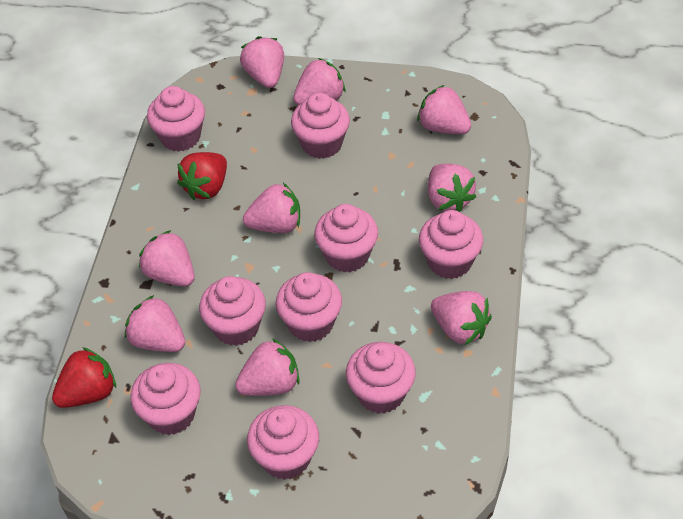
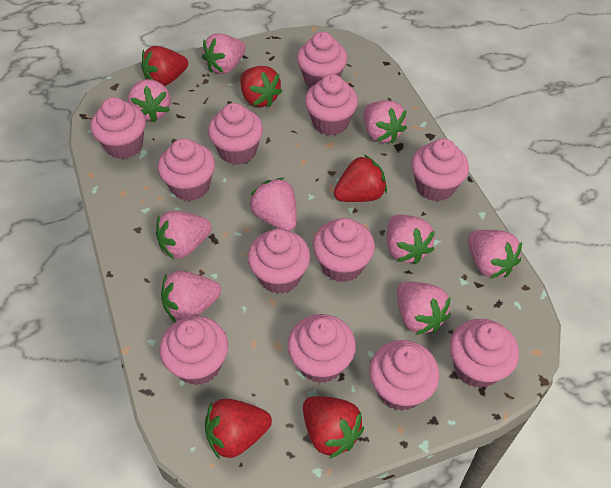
pink cupcake: [130,363,201,435] [147,86,205,152] [199,276,266,346] [247,405,319,480] [276,272,342,342] [291,93,350,159] [314,204,378,272] [346,342,416,414] [419,210,483,279] = 9 -> [91,97,146,159] [158,138,215,201] [160,316,228,385] [208,103,263,165] [248,229,310,294] [287,314,356,383] [297,32,348,88] [305,74,358,136] [313,218,375,282] [369,340,440,411] [411,139,469,201] [450,319,519,388] = 12
red strawberry: [52,347,116,408] [177,152,227,200] = 2 -> [141,46,188,86] [205,399,272,459] [241,66,283,107] [303,396,364,459] [334,155,387,202] = 5

